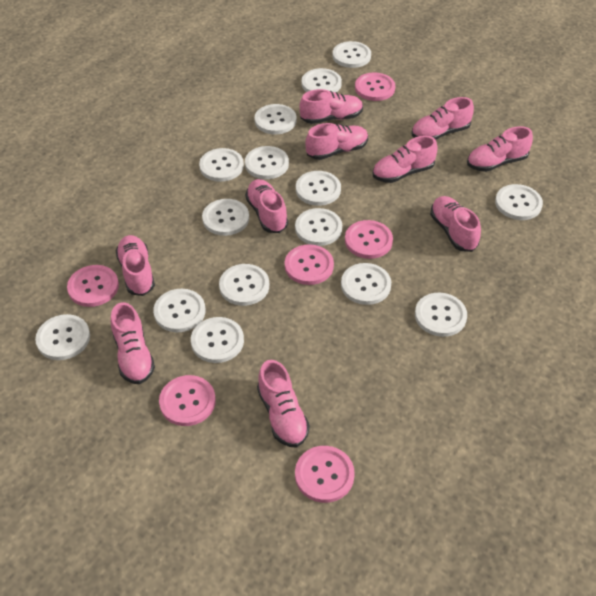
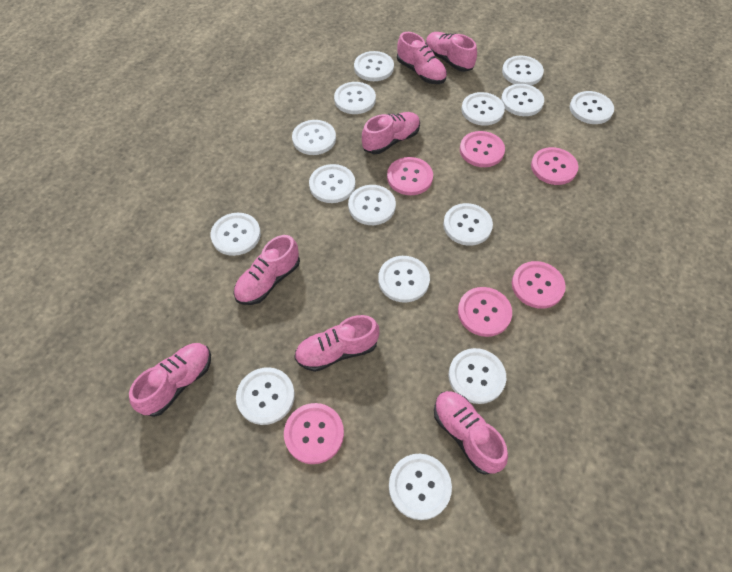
pink shoe: [110,302,155,384] [115,235,155,296] [245,179,288,233] [257,360,310,447] [300,89,363,124] [305,123,368,160] [373,136,438,183] [411,97,474,140] [430,196,481,252] [467,126,533,172] = 10 -> [129,343,211,417] [234,235,300,305] [294,315,380,372] [362,112,420,154] [397,32,447,84] [426,32,477,72] [434,391,508,475] = 7

